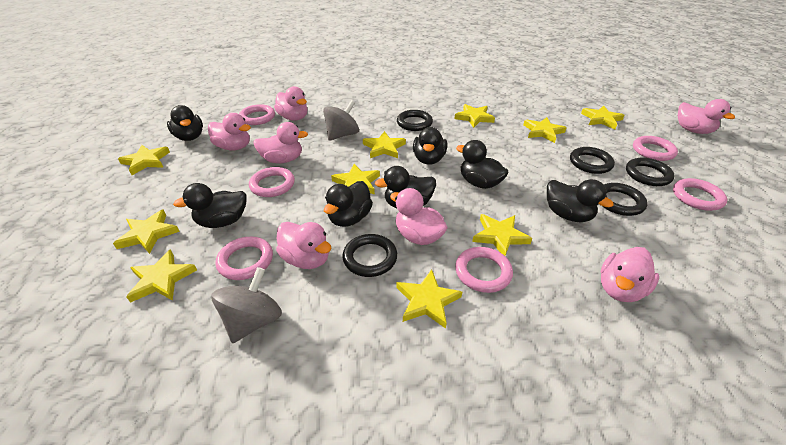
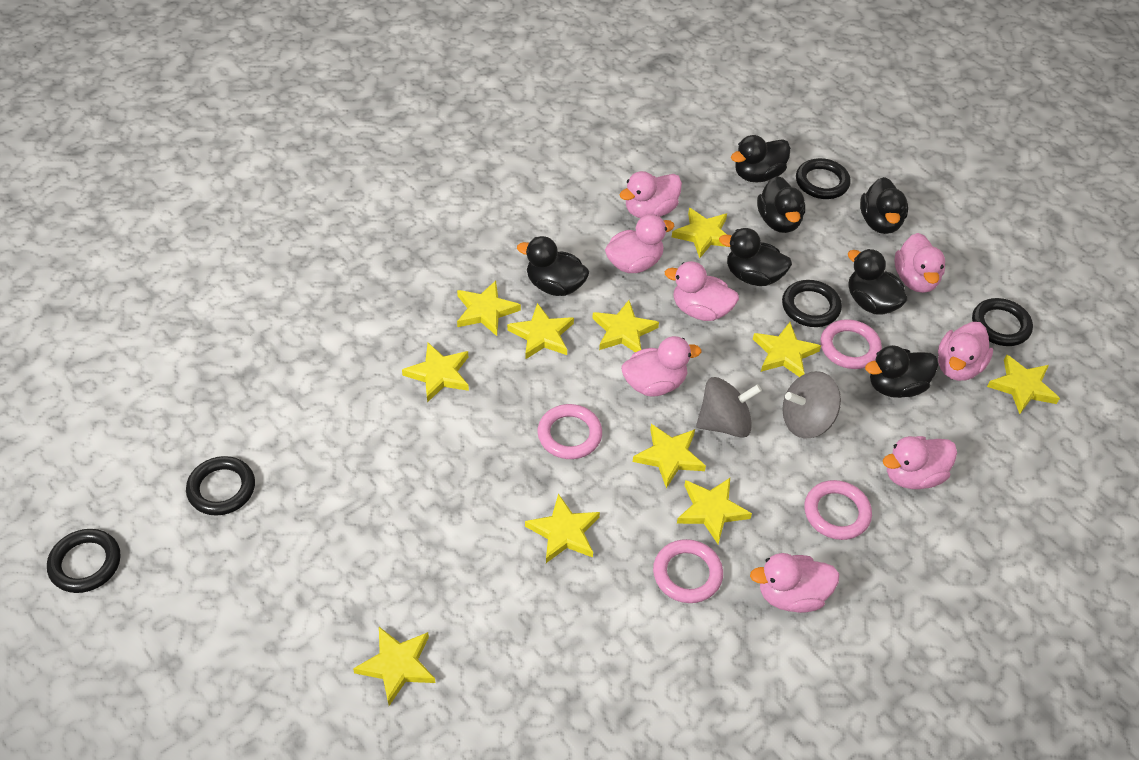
pink duck: [208,113,251,151] [253,122,308,164] [274,86,307,121] [276,222,331,269] [390,188,448,245] [601,247,659,302] [678,99,735,134] = 7 -> [605,214,674,273] [620,171,682,218] [621,336,701,397] [665,261,739,321] [750,553,839,613] [883,436,957,489] [894,233,945,293] [938,322,993,381] = 8
pink ring: [216,237,273,280] [239,104,275,125] [249,167,295,197] [455,247,513,293] [633,136,678,161] [673,178,727,211] = 6 -> [537,404,602,459] [653,539,723,603] [804,480,872,540] [821,319,882,369] = 4
yellow star: [113,210,180,254] [118,145,170,175] [126,249,197,303] [331,164,380,194] [363,131,406,158] [397,269,462,329] [454,104,495,128] [472,214,532,256] [523,117,567,143] [581,106,625,129] = 10 -> [353,627,436,706] [402,343,469,403] [457,281,521,336] [507,303,574,360] [525,494,600,563] [592,300,659,352] [633,424,706,488] [672,208,727,258] [677,478,752,544] [753,322,821,377] [987,355,1060,414] = 11

